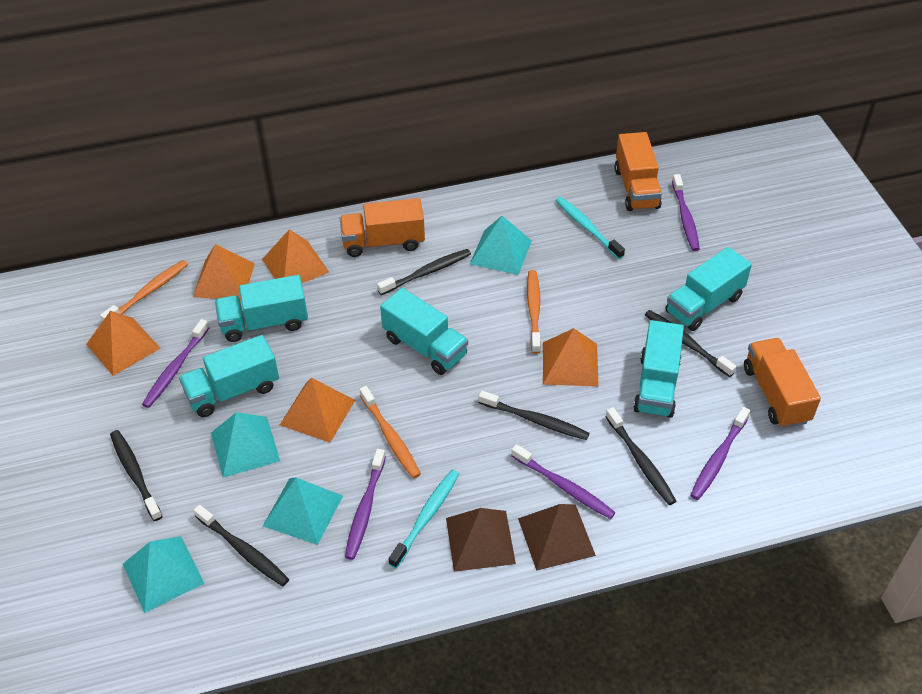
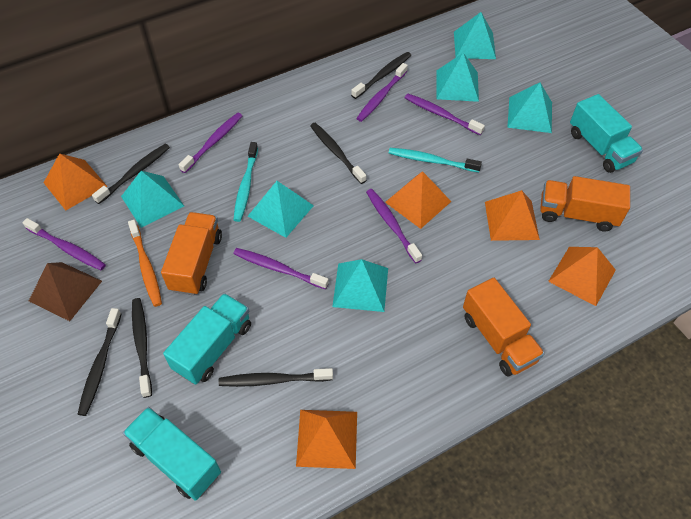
brown pyramid: [446,508,516,572] [518,504,596,571] = 2 -> [29,262,102,321] = 1
orange toothbrush: [100,260,188,322] [359,386,421,479] [527,270,541,354] = 3 -> [128,220,162,307] = 1
purple toothbrush: [142,319,209,408] [345,449,386,560] [511,444,616,519] [672,174,700,251] [690,407,750,500] = 5 -> [22,218,106,271] [178,113,242,173] [233,248,329,289] [356,63,408,122] [366,189,422,263] [405,94,485,135] = 6
turquoise pyramid: [123,536,205,613] [211,412,280,478] [263,478,343,545] [470,216,532,275] = 4 -> [121,171,184,228] [248,181,314,238] [332,259,388,312] [436,53,479,102] [454,12,496,59] [507,82,552,133] = 6
turquoise truck: [179,335,279,417] [215,275,308,342] [380,288,468,375] [633,320,684,418] [666,247,752,331] = 5 -> [123,407,221,501] [163,293,251,385] [570,94,643,173] = 3

